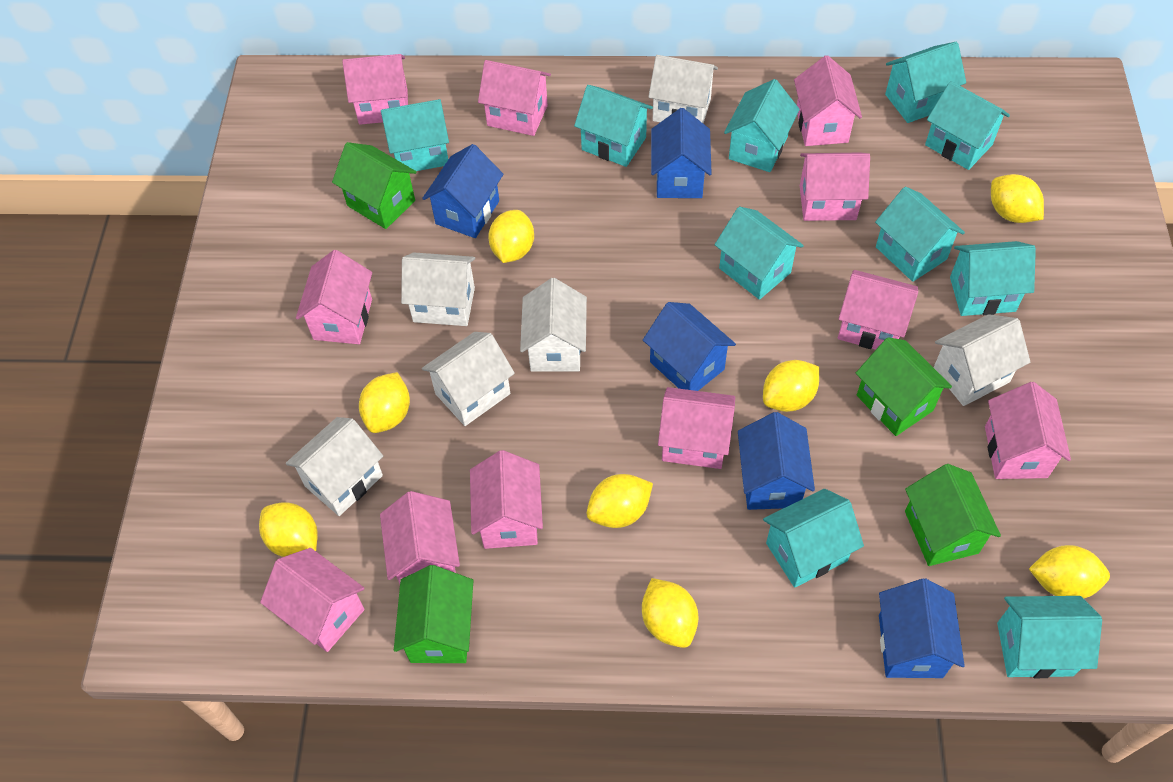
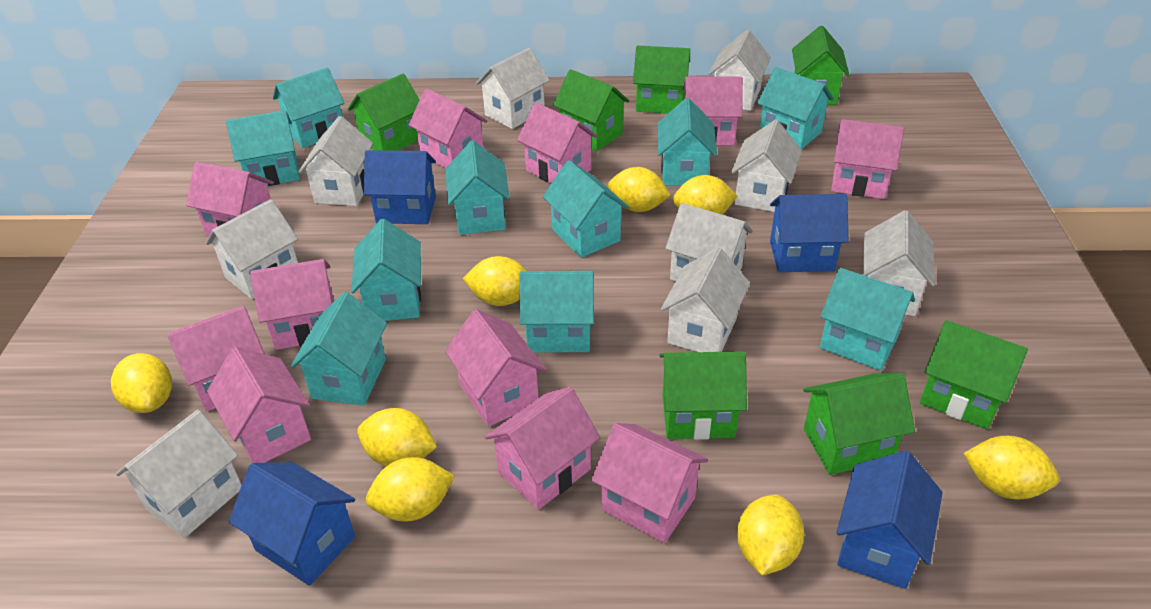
blue house: [422,144,503,238] [643,302,736,391] [651,108,712,198] [738,412,815,510] [879,579,965,678] = 5 -> [229,462,355,586] [364,150,436,224] [770,194,848,272] [836,451,943,589] = 4
green house: [332,142,416,229] [394,565,473,663] [856,337,952,436] [905,464,1001,566] = 4 -> [348,74,419,151] [553,69,629,152] [633,45,690,114] [659,351,747,440] [792,26,849,105] [803,373,915,475] [920,320,1028,429] = 7
white house: [286,417,383,516] [401,252,475,326] [422,332,515,426] [520,278,587,372] [648,55,718,123] [934,314,1030,406] = 6 -> [116,410,242,538] [206,199,298,299] [299,116,373,206] [476,48,550,129] [661,247,750,352] [665,203,753,281] [709,30,771,111] [731,120,802,212] [862,210,935,316] = 9

